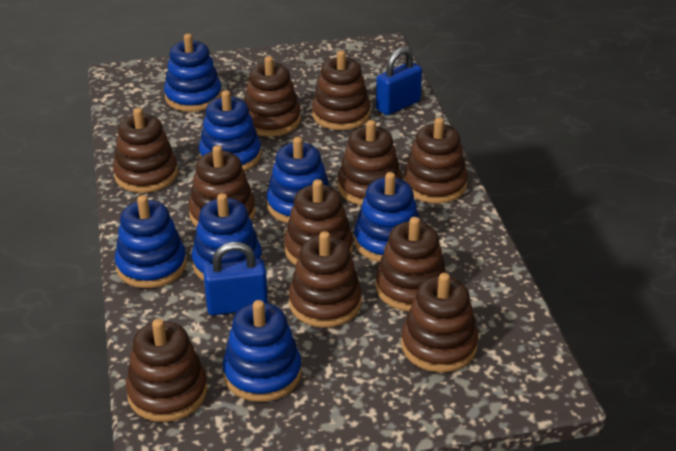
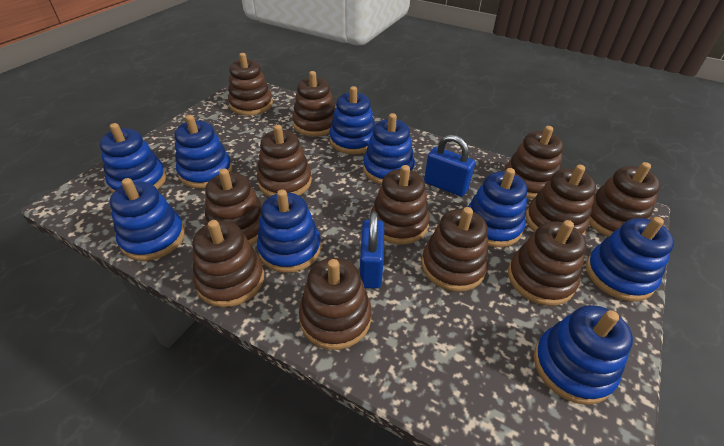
blue stacking toy: [115,195,187,288] [164,34,222,112] [192,193,262,281] [199,90,261,171] [223,300,302,402] [266,137,330,223] [354,172,420,262] = 7 -> [99,123,166,193] [110,178,185,261] [175,115,232,188] [257,189,321,273] [329,86,375,154] [363,113,415,185] [468,168,527,247] [534,305,633,405] [586,217,674,301] = 9
brown stacking toy: [113,108,178,193] [126,319,208,422] [188,145,256,227] [244,56,301,136] [284,179,353,265] [289,231,362,328] [312,50,371,130] [338,120,402,206] [375,217,447,311] [401,273,478,372] [404,117,468,204] = 11 -> [192,220,264,307] [205,168,262,245] [228,53,273,116] [257,125,312,197] [292,71,335,137] [299,258,372,350] [371,165,430,245] [422,207,488,292] [504,126,563,199] [508,220,586,306] [526,165,596,236] [590,162,660,237] = 12

